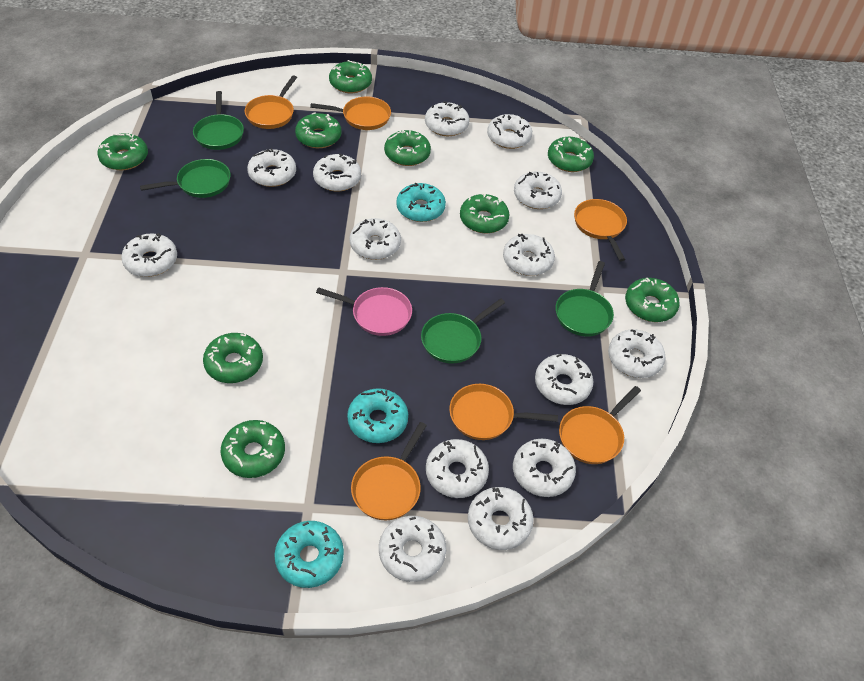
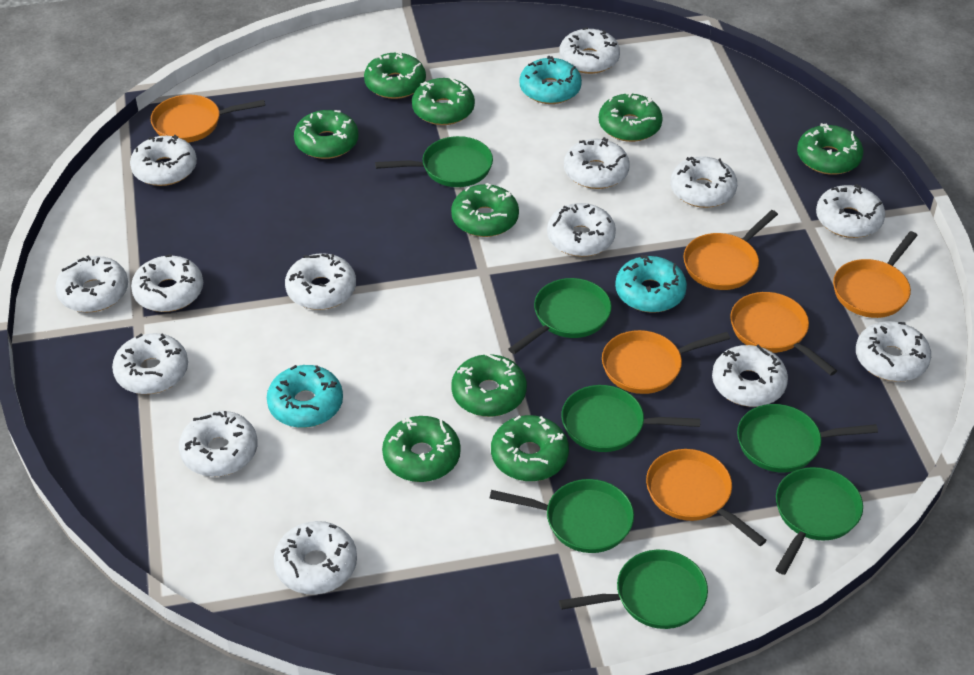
green pan: [140,159,231,198] [193,91,244,150] [421,299,505,364] [555,261,614,336] = 4 -> [375,136,493,187] [490,479,634,553] [509,278,612,354] [559,550,708,629] [561,385,700,452] [737,404,878,473] [775,467,863,575] = 7
pink pan: [316,287,412,336] = 1 -> none = 0

